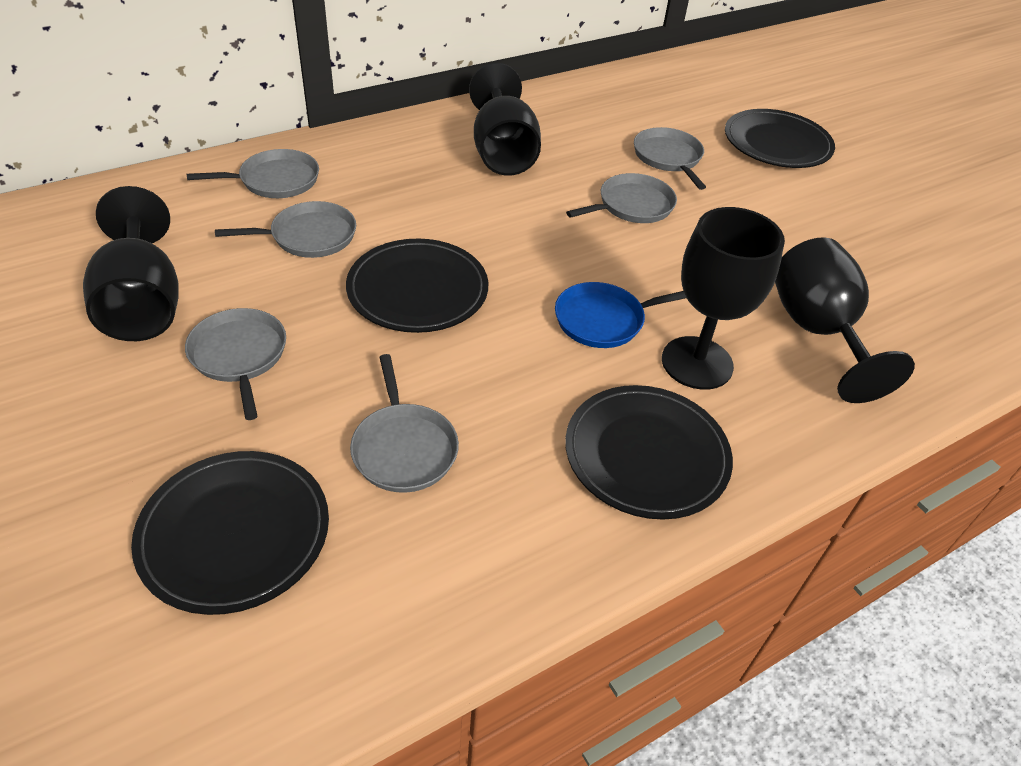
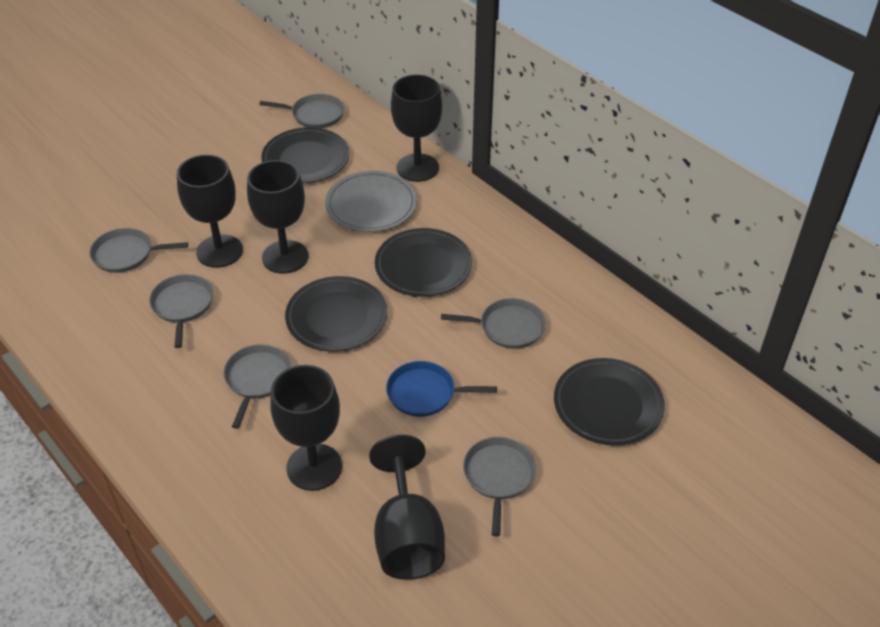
black goblet: [83,186,179,341] [469,63,541,176] [662,207,785,390] [775,237,915,403] = 4 -> [177,155,243,268] [247,160,308,274] [270,365,342,491] [369,435,445,580] [391,75,442,182] = 5
grey plate: none = 0 -> [325,171,417,232] = 1

